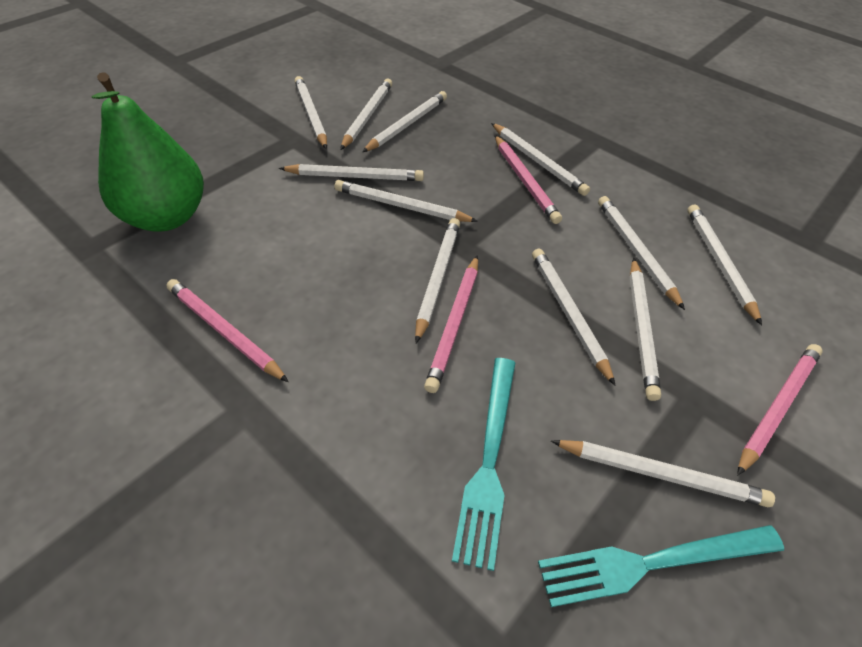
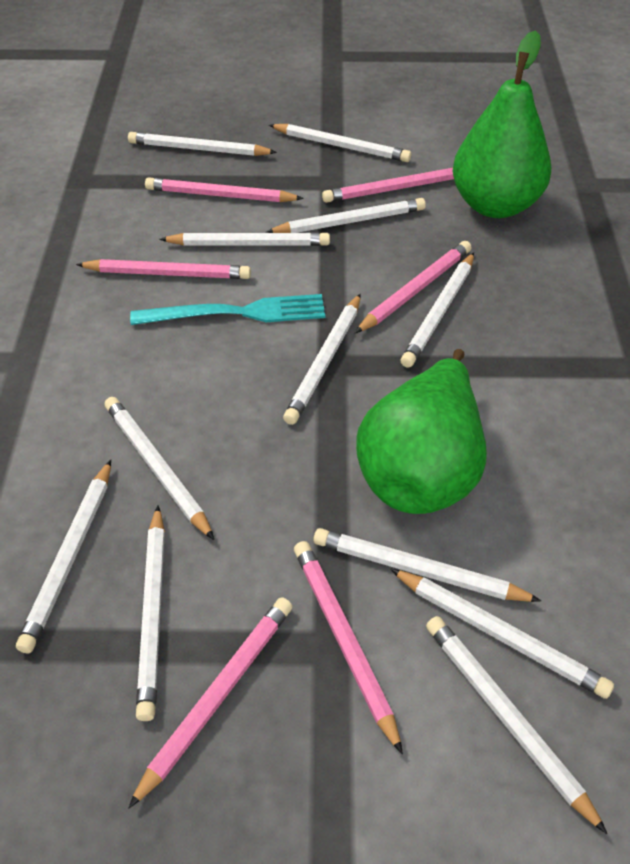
green pear: [91,72,204,231] = 1 -> [356,349,487,514] [453,30,551,218] = 2
pink pencil: [166,279,289,382] [424,255,478,393] [495,135,562,224] [737,344,823,475] = 4 -> [76,259,251,279] [129,597,293,808] [145,177,304,202] [294,541,403,754] [322,168,454,203] [355,241,471,333] = 6
turquoise fork: [452,358,515,571] [538,525,784,607] = 2 -> [130,294,325,325] = 1

